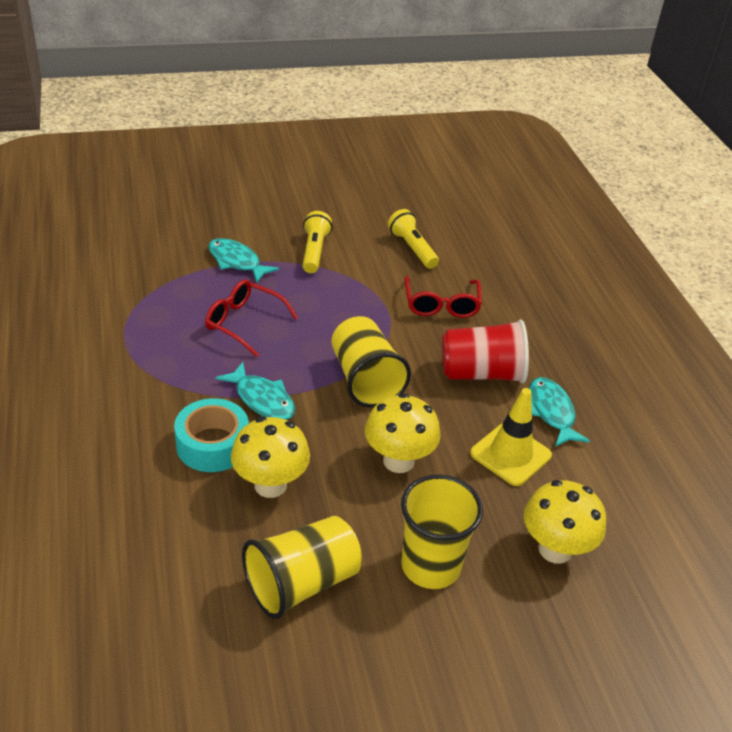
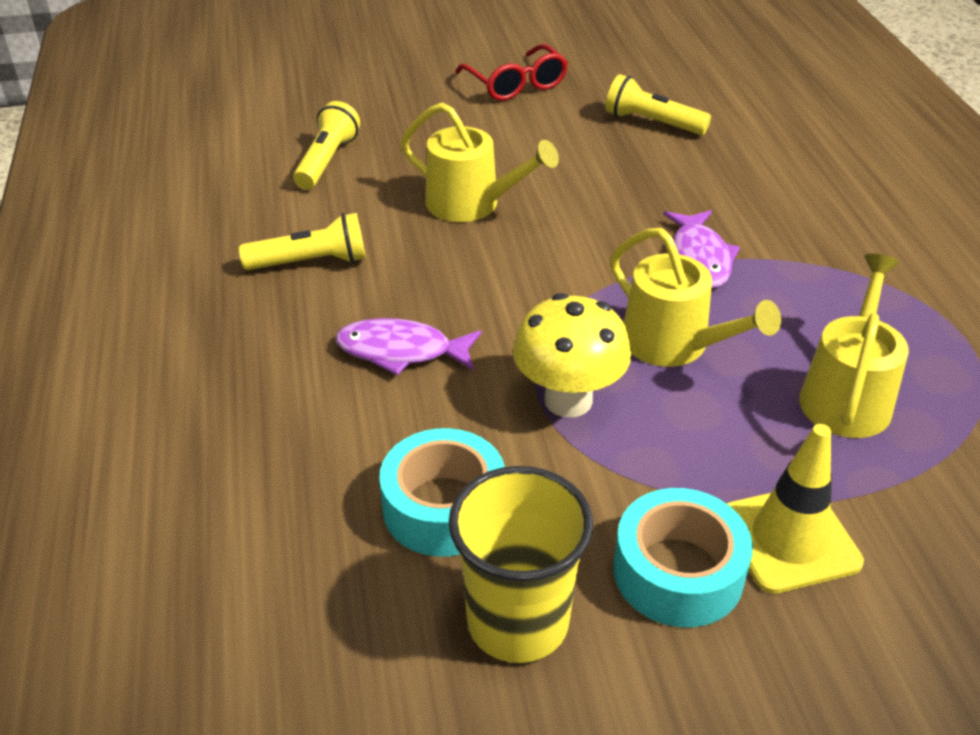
purple fish: none = 0 -> [335,318,482,375] [663,210,740,288] = 2
red cup: [442,320,529,383] = 1 -> none = 0
red glasses: [205,280,298,357] [405,276,482,318] = 2 -> [455,44,568,101] = 1
turquoise fish: [208,238,279,283] [215,362,295,420] [529,377,590,447] = 3 -> none = 0
turquoise tape: [174,398,249,472] = 1 -> [379,428,505,557] [613,488,753,627] = 2
yellow cup: [242,516,362,619] [332,316,411,407] [401,474,483,589] = 3 -> [449,466,593,663] = 1
yellow flashlight: [303,211,332,273] [388,209,439,269] = 2 -> [239,213,366,270] [293,101,360,189] [605,74,711,135] = 3
yellow mushroom: [231,417,310,498] [365,393,441,473] [524,480,606,564] = 3 -> [513,293,631,417] = 1
yellow watering can: none = 0 -> [401,102,559,222] [610,228,781,367] [799,254,909,438] = 3

